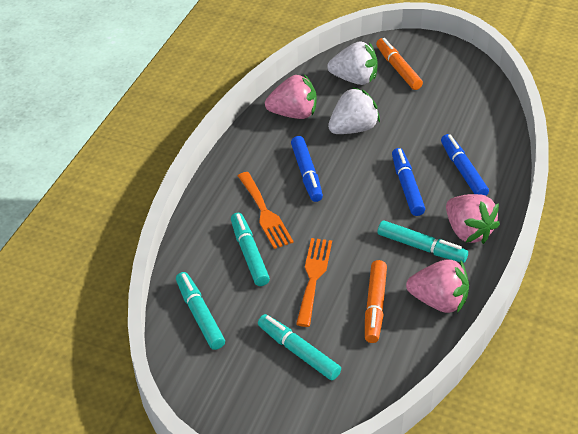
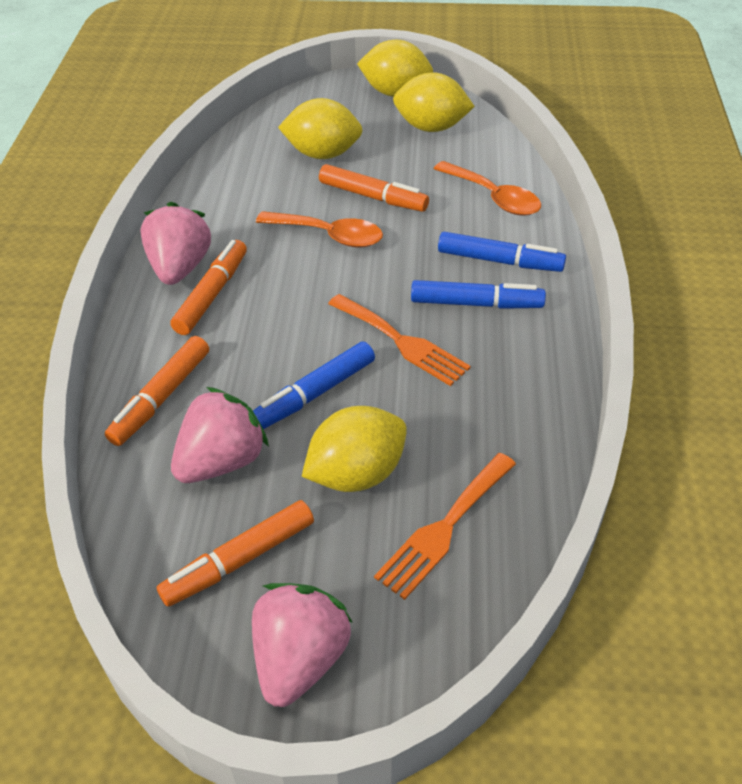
orange marker: [365,260,387,343] [376,38,423,90] = 2 -> [105,336,209,446] [157,500,314,607] [170,240,247,335] [319,164,429,212] = 4
orange spoon: none = 0 -> [256,211,383,247] [434,161,541,216] = 2
turquoise marker: [176,272,225,350] [231,213,270,286] [258,314,341,380] [378,220,468,263] = 4 -> none = 0
white strawberry: [327,41,378,85] [328,87,380,134] = 2 -> none = 0
yellow lemon: none = 0 -> [278,98,363,159] [302,406,407,492] [357,40,433,97] [393,72,475,132] = 4

